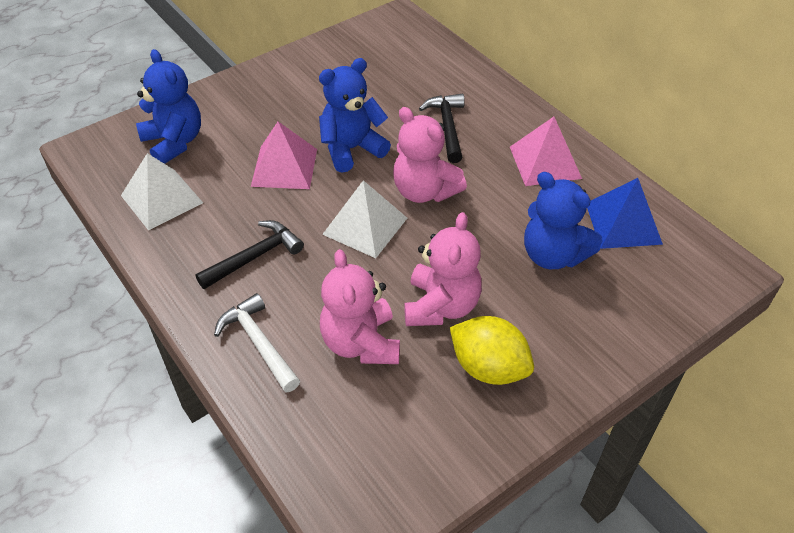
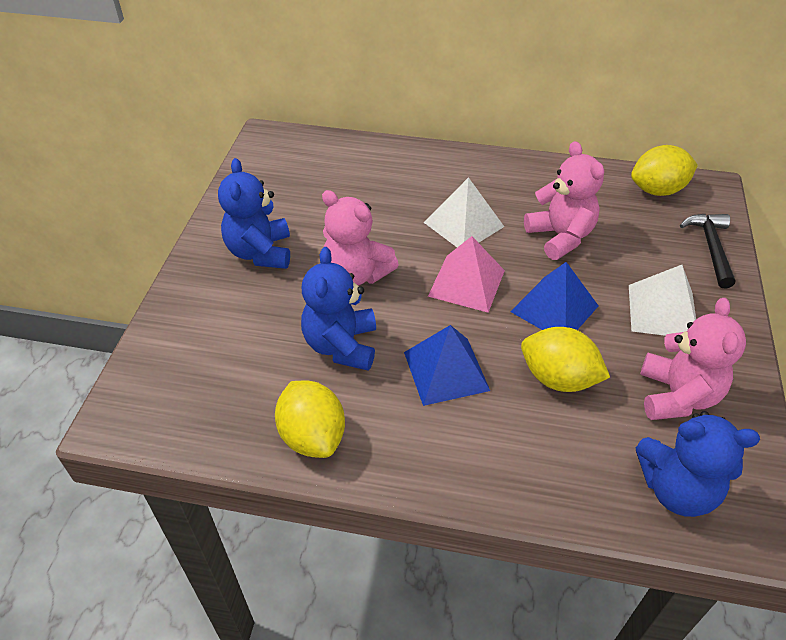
black hammer: [195,220,304,289] [419,94,465,163] = 2 -> [680,214,735,288] = 1
blue pyramid: [587,178,663,249] = 1 -> [404,325,490,406] [510,262,598,330] = 2
pink pyramid: [251,122,317,189] [510,117,582,186] = 2 -> [428,236,505,313] = 1
white hammer: [214,293,300,392] = 1 -> none = 0
yellow lemon: [450,316,534,385] = 1 -> [275,380,345,458] [521,327,610,392] [631,145,698,196] = 3

